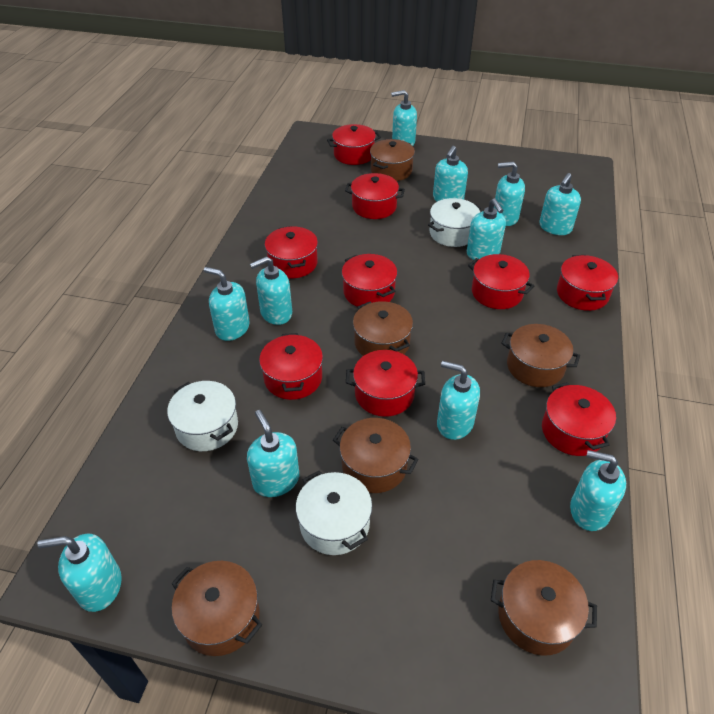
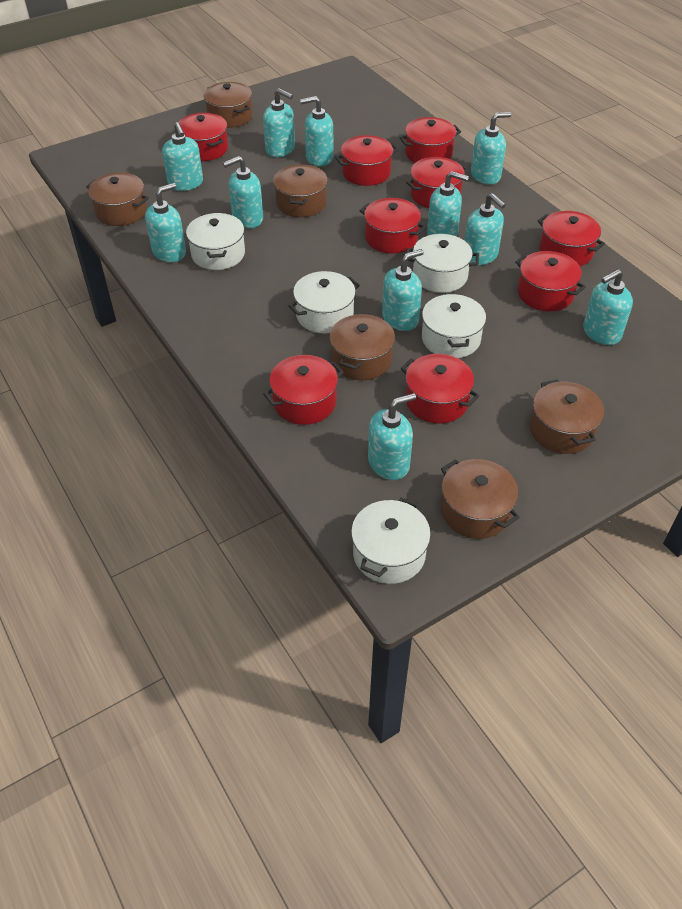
white pot: [167,381,238,451] [296,471,372,555] [428,198,481,247] = 3 -> [186,213,245,270] [289,271,360,334] [351,497,431,584] [406,234,479,293] [422,293,486,358] = 5

